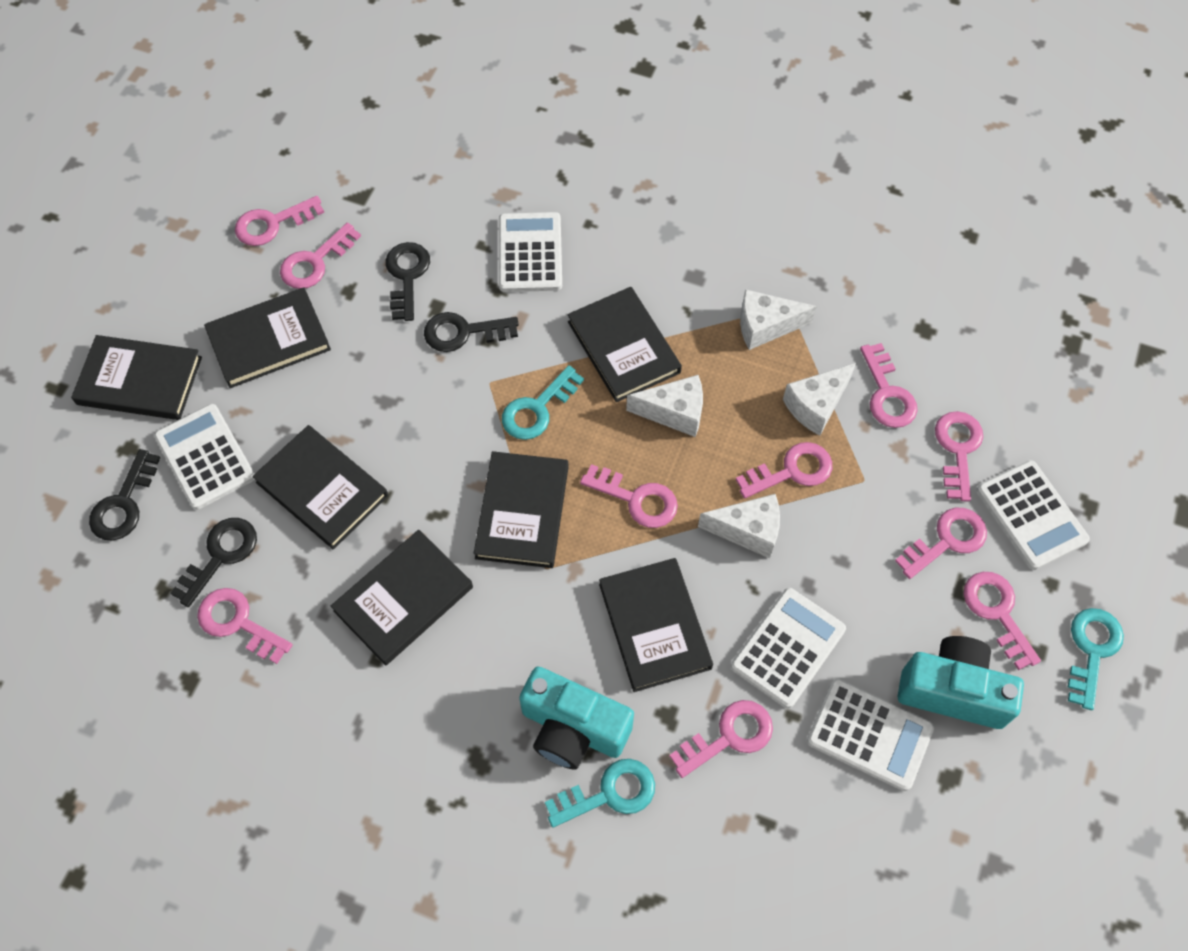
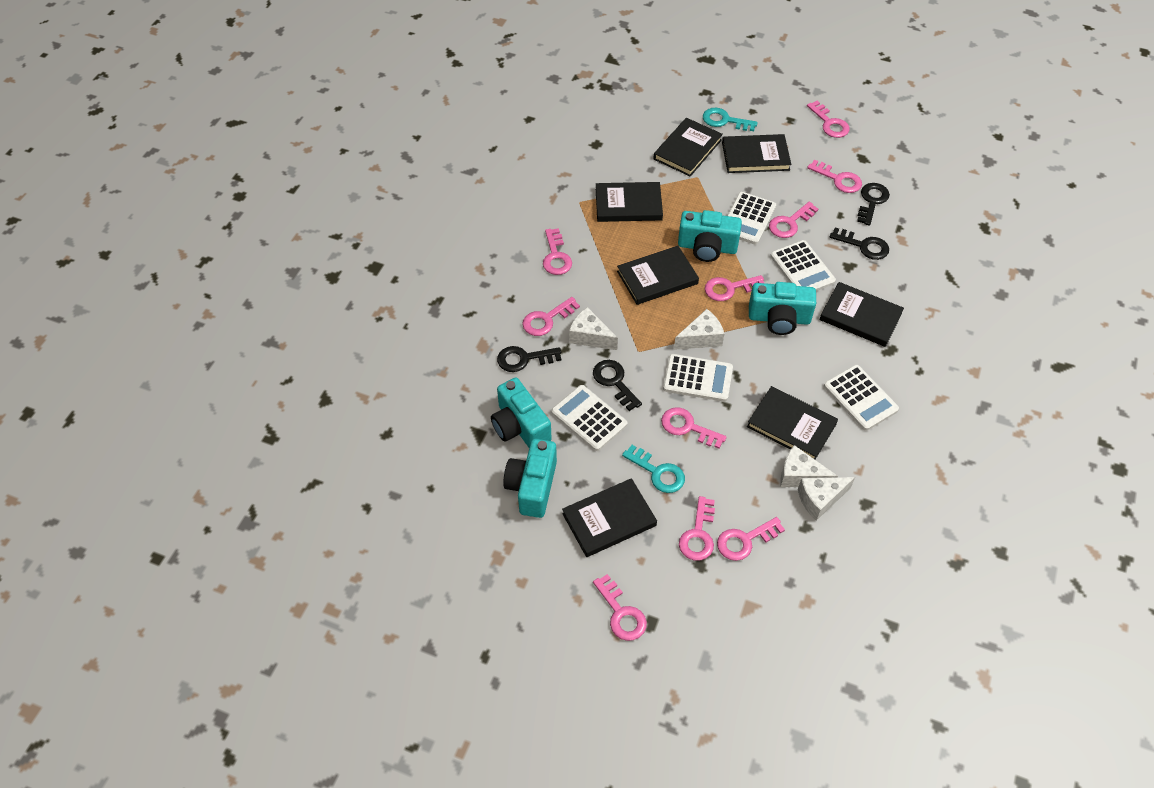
turquoise camera: [519,666,634,770] [898,636,1024,729] = 2 -> [491,377,552,447] [503,439,557,518] [678,210,742,262] [749,282,816,335] = 4
turquoise key: [502,365,584,440] [545,759,655,828] [1068,608,1124,710] = 3 -> [622,445,685,493] [703,108,758,131] = 2

